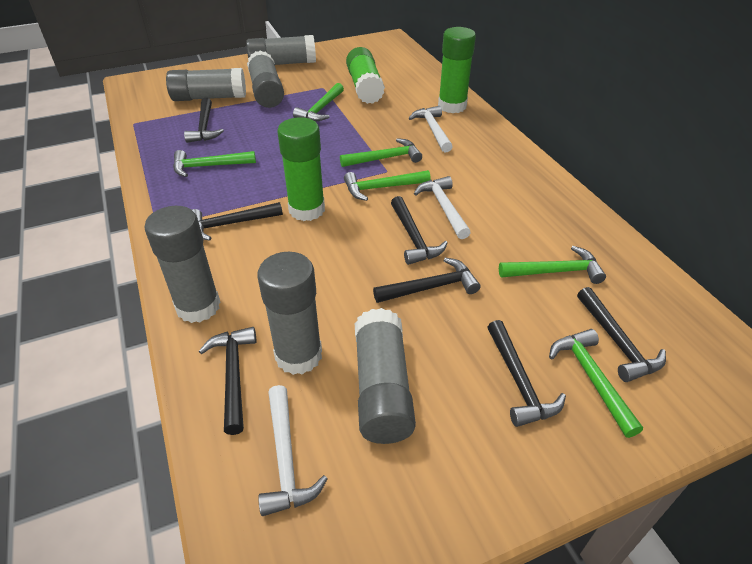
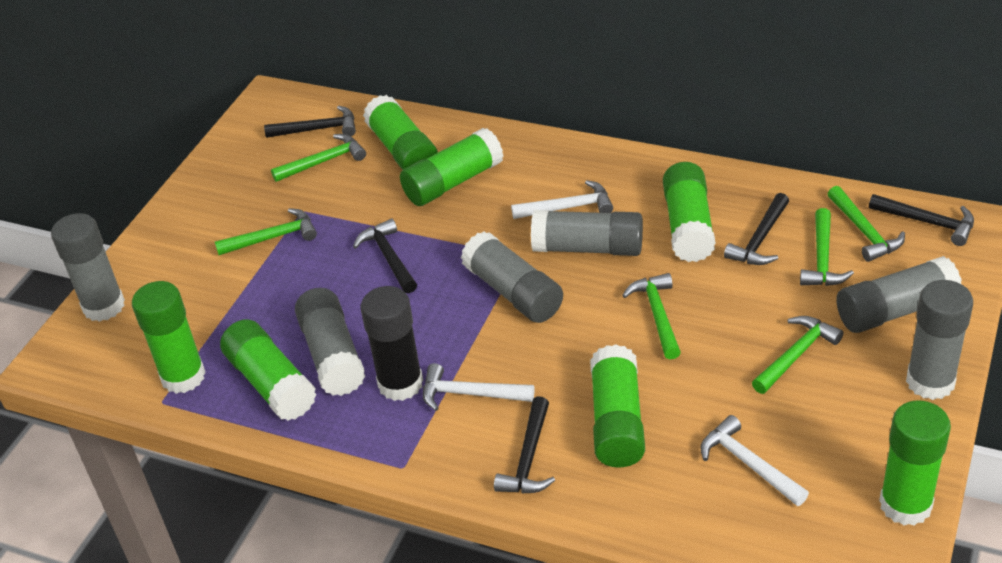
black glue stick: none = 0 -> [361,286,423,401] = 1
black hammer: [184,98,224,143] [192,202,283,241] [199,327,257,435] [373,258,480,303] [391,196,448,265] [487,320,566,427] [577,287,666,382] = 7 -> [264,106,356,138] [353,218,417,293] [494,396,555,493] [724,193,789,265] [869,194,974,246] = 5
green glue stick: [277,117,325,221] [346,47,385,104] [438,27,476,113] = 3 -> [132,281,206,394] [220,319,317,421] [363,95,438,170] [400,128,503,206] [590,344,645,468] [663,162,716,262] [879,400,951,526] = 7

